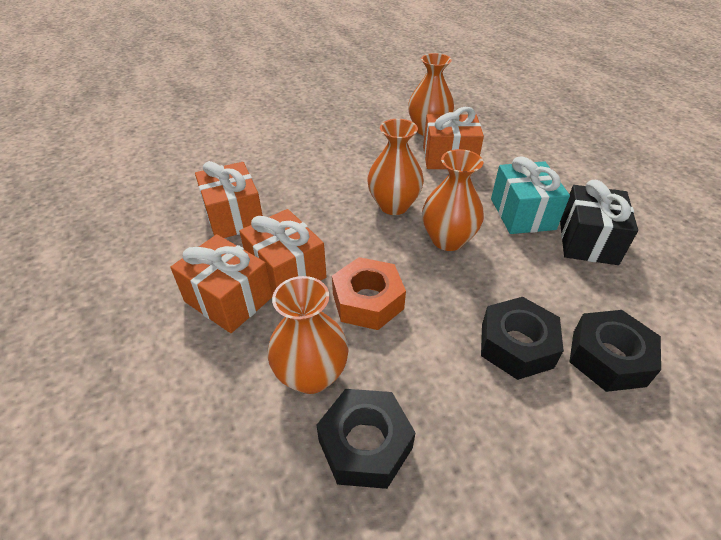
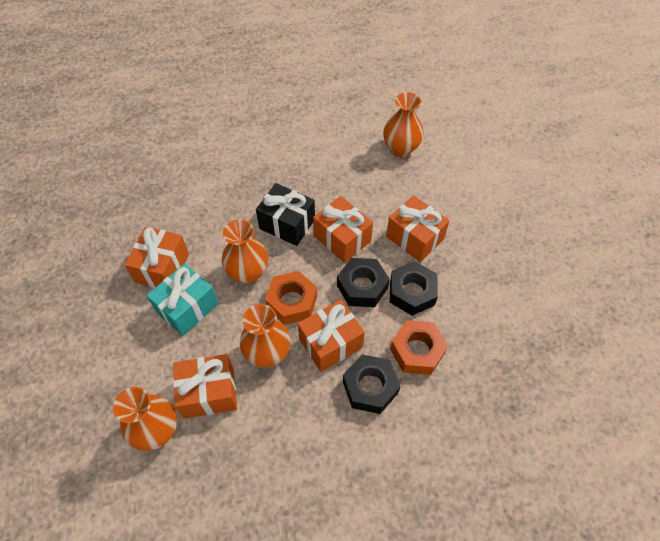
orange gift: [170,234,272,333] [195,161,263,238] [239,209,327,294] [423,107,484,169] = 4 -> [125,227,189,288] [173,354,237,419] [298,299,365,372] [313,196,373,263] [386,195,450,262] = 5
orange nut: [332,257,406,330] = 1 -> [265,271,317,325] [390,320,448,375] = 2

